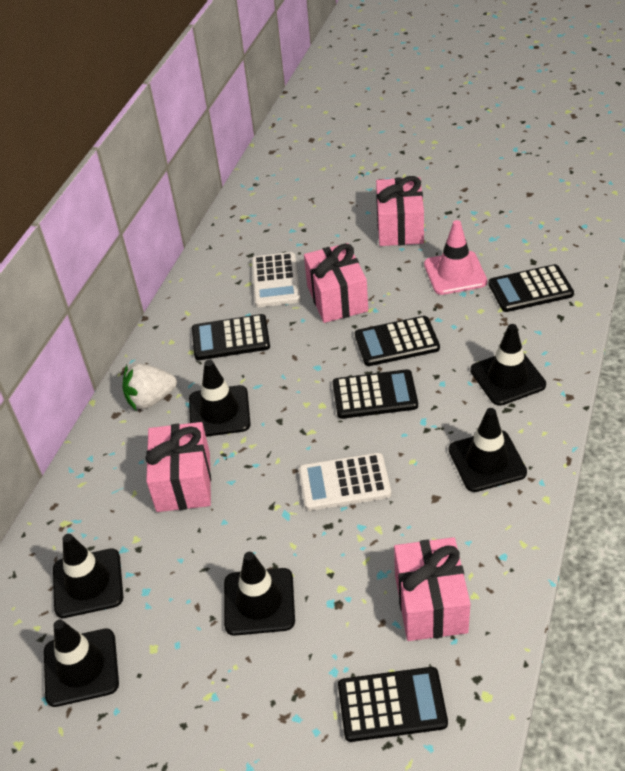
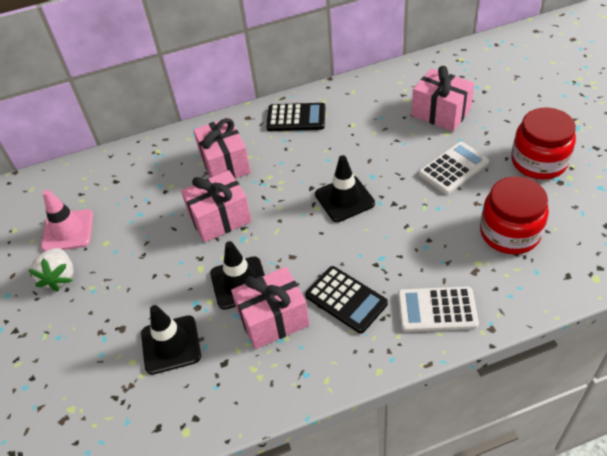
black calculator: [192,314,270,360] [333,369,418,419] [338,667,448,742] [355,316,440,366] [489,264,574,312] = 5 -> [266,103,325,131] [305,266,388,334] = 2
black traffic cone: [44,620,119,707] [53,534,123,618] [189,360,251,437] [224,552,295,636] [449,408,527,492] [470,324,546,406] = 6 -> [141,305,201,375] [210,241,265,310] [315,155,375,222] = 3
red jar: none = 0 -> [480,176,549,254] [511,107,576,180] = 2

